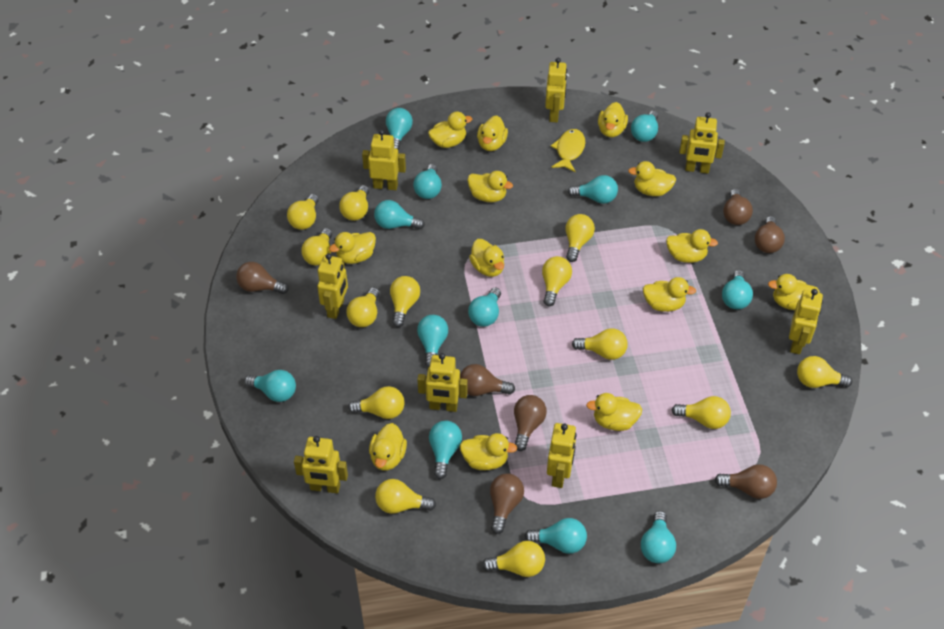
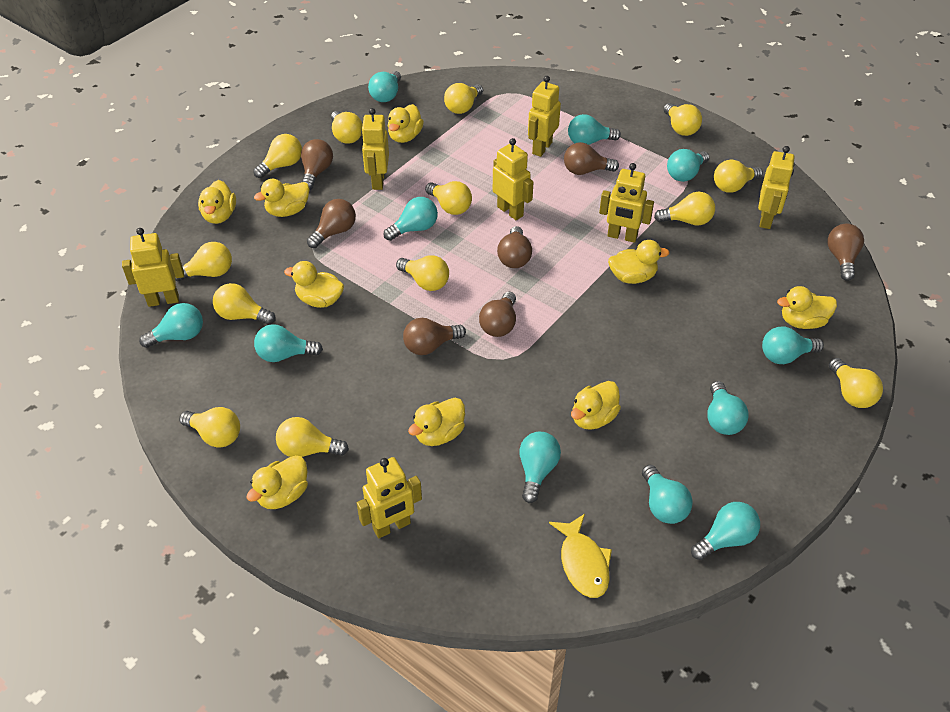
turquoise light bulb: [244,370,296,402] [374,200,425,230] [386,108,413,151] [413,164,442,199] [417,315,448,368] [429,421,462,479] [468,288,501,327] [525,518,587,554] [568,175,618,204] [631,111,658,142] [641,511,676,563] [722,270,753,309] = 12 -> [139,303,203,348] [254,324,323,362] [368,71,401,102] [383,197,438,241] [519,432,561,503] [568,114,621,145] [642,465,693,524] [667,149,709,182] [691,502,760,560] [707,381,749,435] [762,327,824,364] = 11
yellow duck: [329,232,376,264] [369,423,407,471] [428,111,472,148] [460,433,517,470] [467,171,513,202] [469,239,504,277] [477,115,508,151] [586,393,642,431] [598,102,628,137] [628,161,676,196] [643,277,696,312] [666,229,718,263] [768,274,820,310] = 13 -> [198,180,236,224] [246,455,308,509] [254,179,309,217] [284,261,344,308] [388,104,424,143] [408,398,465,446] [571,381,621,430] [608,240,670,284] [777,286,837,329] = 9
yellow robot: [294,436,348,493] [317,253,348,319] [362,130,406,190] [417,353,468,412] [545,58,567,122] [547,423,576,488] [679,112,725,174] [789,289,823,354] = 8 -> [122,228,184,307] [357,457,422,538] [361,108,389,190] [493,138,533,220] [528,76,561,157] [599,163,654,243] [758,146,795,229] = 7

